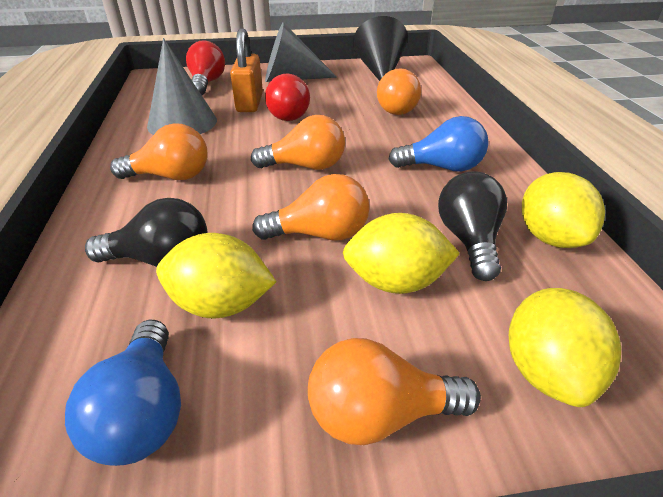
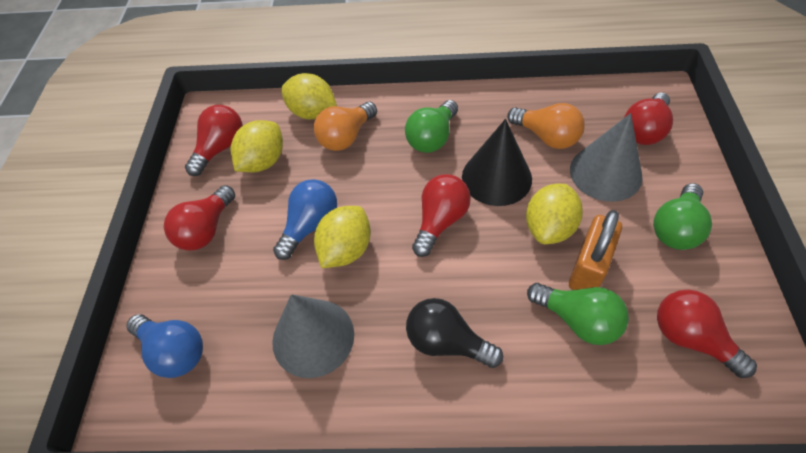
black light bulb: [85,198,208,267] [438,171,507,281] = 2 -> [406,298,503,368] = 1
green light bulb: none = 0 -> [405,100,458,153] [527,283,629,345] [653,183,712,250] = 3
orange light bulb: [110,123,208,180] [251,115,345,170] [252,174,370,241] [308,338,481,445] [377,68,421,115] = 5 -> [314,102,377,151] [507,103,585,149] = 2
red light bulb: [186,40,225,95] [265,73,310,121] = 2 -> [164,185,235,251] [185,105,243,176] [412,174,471,257] [624,92,673,145] [657,289,757,378] = 5

